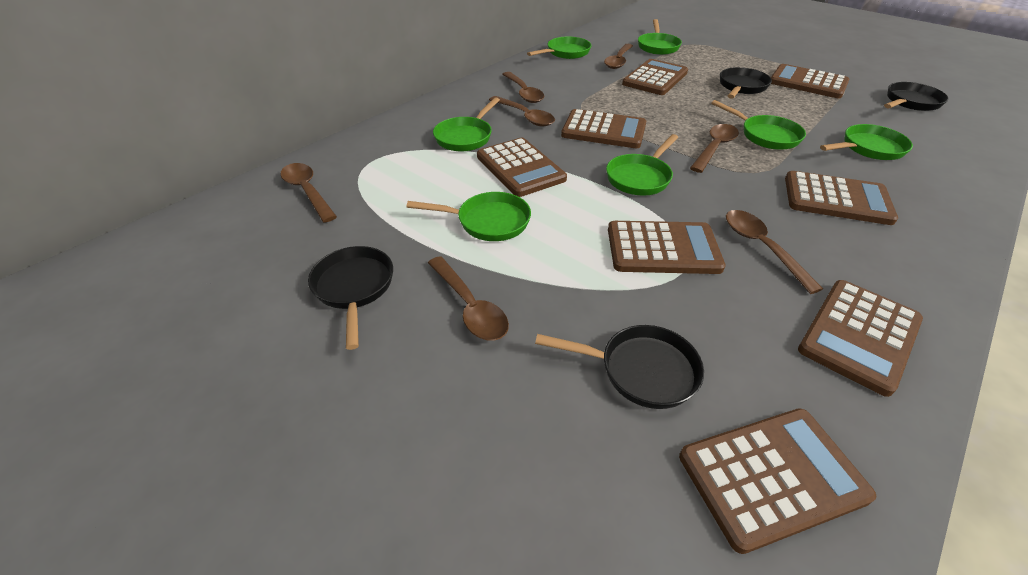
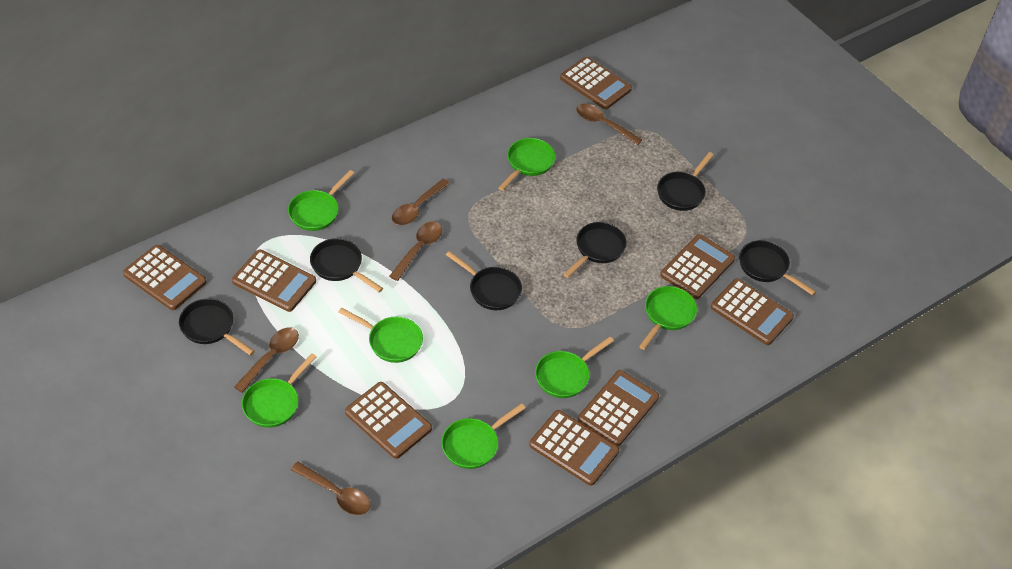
black pan: [308,246,393,350] [535,325,704,409] [720,67,772,99] [884,82,948,111] = 4 -> [179,299,255,356] [310,238,383,292] [446,251,522,310] [563,222,627,278] [657,152,714,211] [739,240,816,296] = 6
brown spoon: [281,163,337,223] [428,256,509,341] [489,96,555,126] [502,72,544,103] [604,44,633,69] [690,124,739,173] [726,210,823,294] = 7 -> [234,328,299,393] [291,462,370,515] [389,222,442,281] [392,179,450,225] [576,104,642,145] = 5

